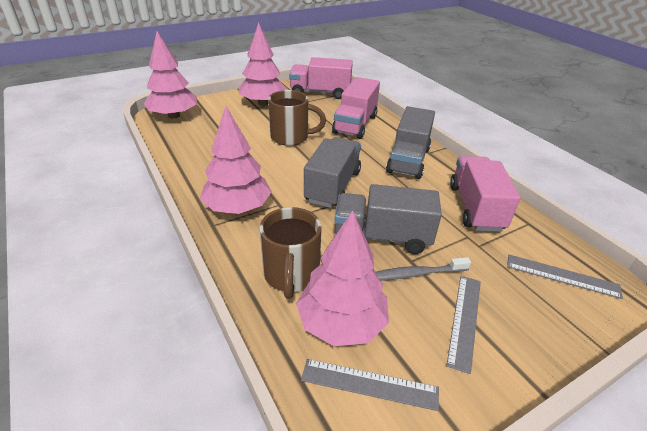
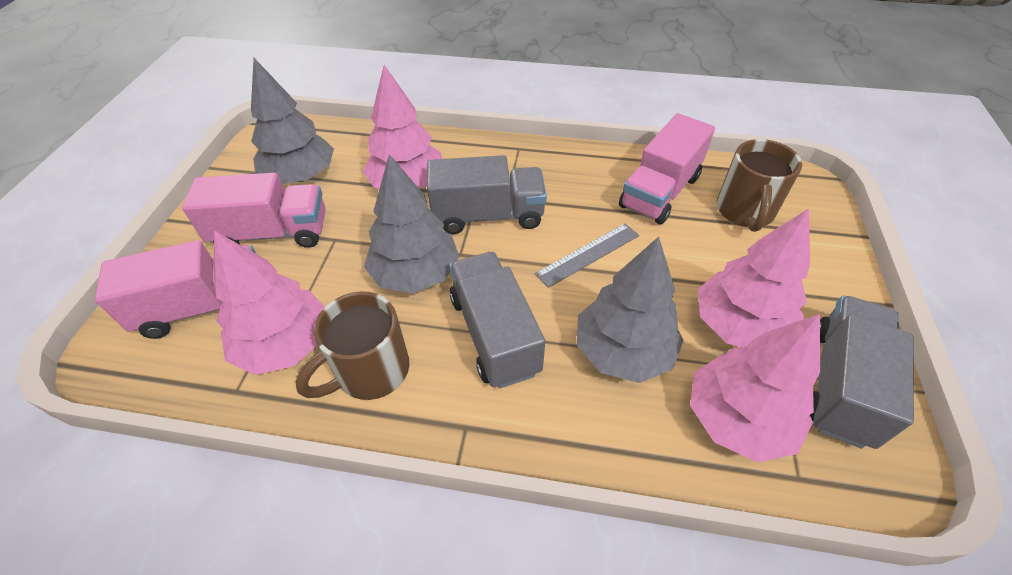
grey ruler: [301,359,439,411] [446,276,481,374] [507,255,623,299] = 3 -> [535,224,639,288] = 1
grey toothbrush: [376,257,471,281] = 1 -> none = 0
grey tree: none = 0 -> [251,58,334,184] [364,154,459,293] [577,237,684,383] = 3

